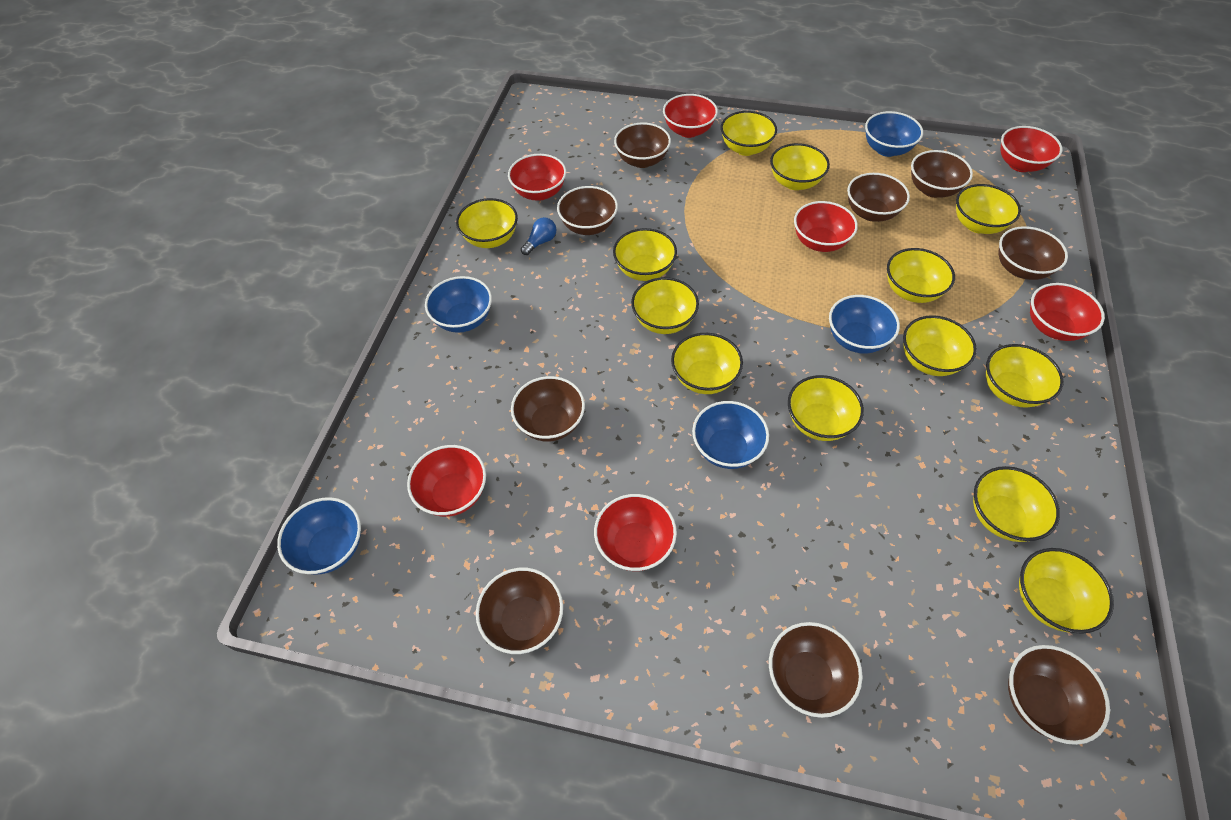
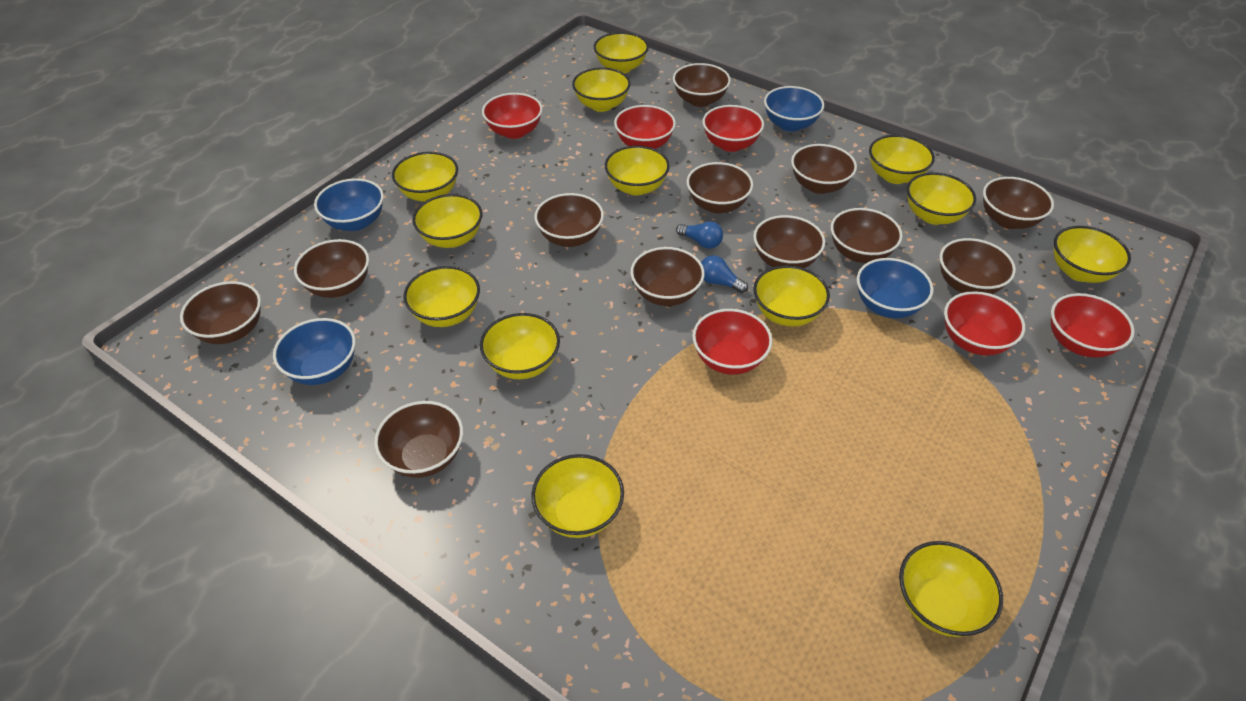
blue bowl: [277,497,361,575] [425,276,492,333] [692,401,769,469] [829,295,900,354] [865,111,923,157] = 5 -> [273,318,356,385] [314,178,384,231] [764,86,824,132] [857,258,933,318] = 4
blue light bulb: [521,217,556,255] = 1 -> [676,221,723,249] [701,255,748,293] = 2
brown bowl: [476,568,563,654] [511,376,585,442] [557,186,618,235] [614,123,671,168] [769,622,862,718] [847,173,910,222] [911,150,973,198] [999,226,1068,280] [1008,645,1110,745] = 9 -> [180,281,261,344] [294,239,369,298] [374,401,463,478] [535,193,604,247] [630,247,705,306] [673,63,731,107] [687,162,753,213] [753,215,825,268] [791,144,857,194] [831,208,903,263] [940,238,1016,294] [983,177,1054,229] = 12
red bowl: [407,445,486,517] [508,154,566,201] [594,494,677,571] [663,94,718,138] [794,201,858,252] [1000,126,1062,172] [1030,283,1105,341] = 7 -> [482,93,543,139] [614,105,676,149] [692,309,772,375] [703,105,764,152] [944,291,1025,356] [1051,293,1135,358] = 6

